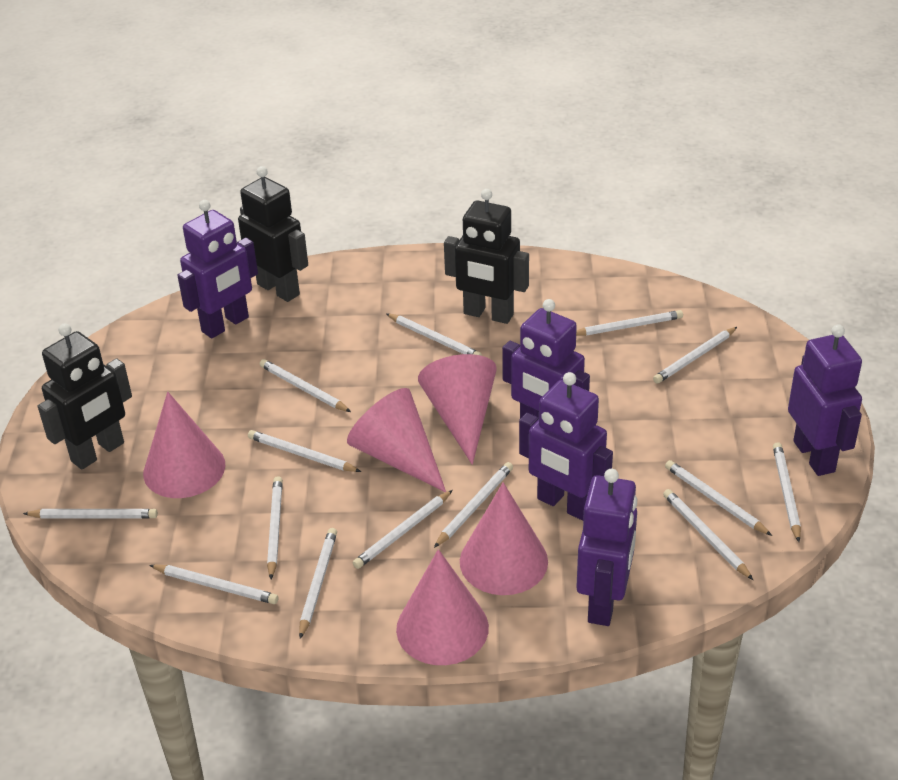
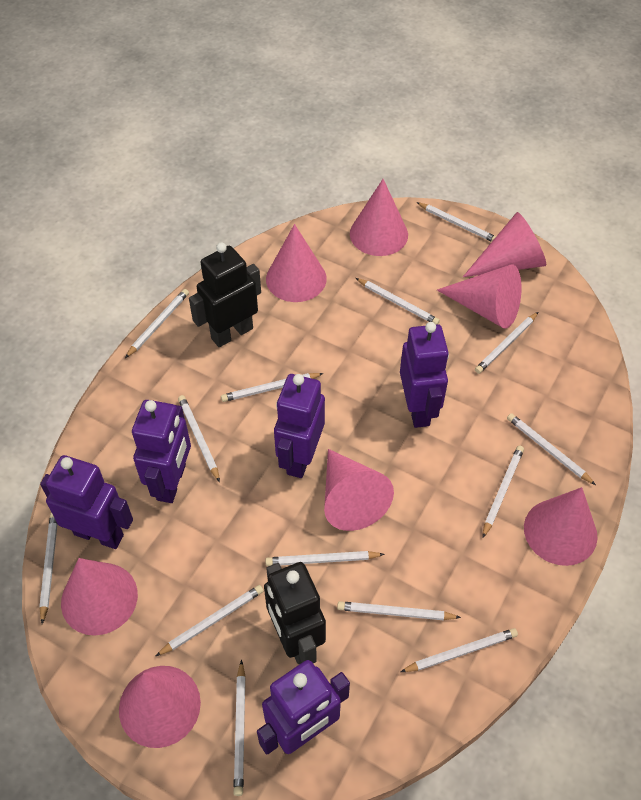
black robot: [38,323,132,469] [238,166,308,302] [444,189,529,324] = 3 -> [189,242,261,347] [264,562,326,664] = 2
pink cone: [143,392,225,498] [347,388,446,492] [396,549,489,665] [418,354,497,465] [460,482,548,595] = 5 -> [61,558,138,636] [119,666,201,748] [266,224,327,302] [324,449,394,531] [350,179,408,256] [437,264,521,329] [463,212,546,277] [524,487,598,566] = 8

